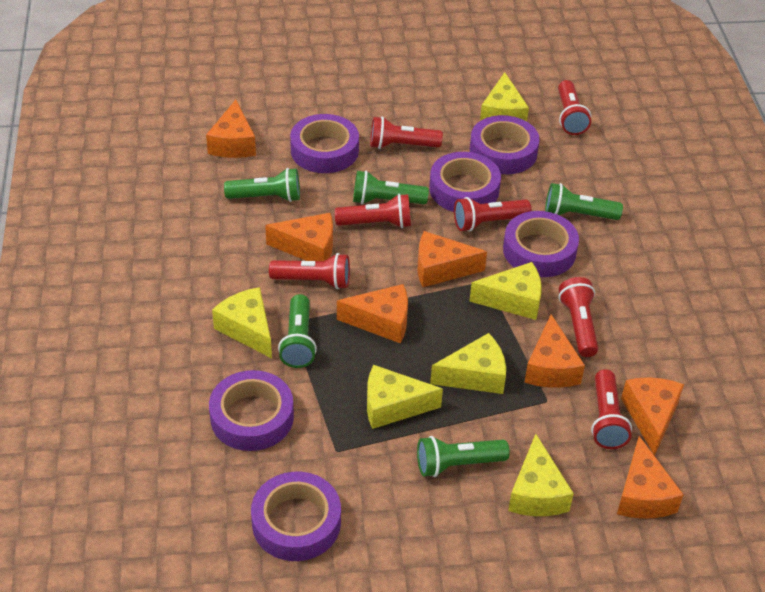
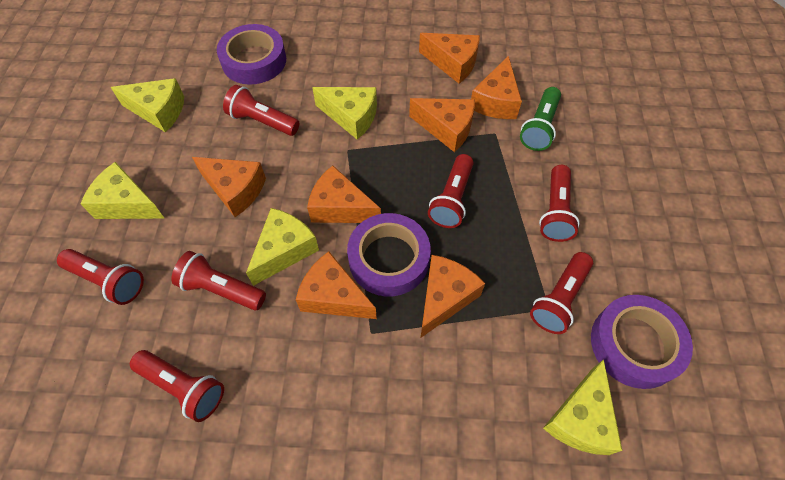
green flashlight: [224,168,300,202] [278,294,317,368] [353,171,429,204] [417,436,510,477] [545,183,623,220] = 5 -> [520,87,561,151] = 1
purple tape: [209,370,294,451] [251,472,341,561] [290,114,359,173] [429,152,501,212] [470,115,540,174] [503,211,579,277] = 6 -> [217,24,286,84] [347,213,431,297] [591,295,693,389] = 3
yellow cheese: [212,287,272,358] [367,365,443,429] [430,333,506,394] [469,262,542,320] [480,72,529,122] [508,434,574,516] = 6 -> [81,162,165,219] [111,78,184,132] [246,208,319,286] [312,87,377,139] [543,359,622,455] = 5

